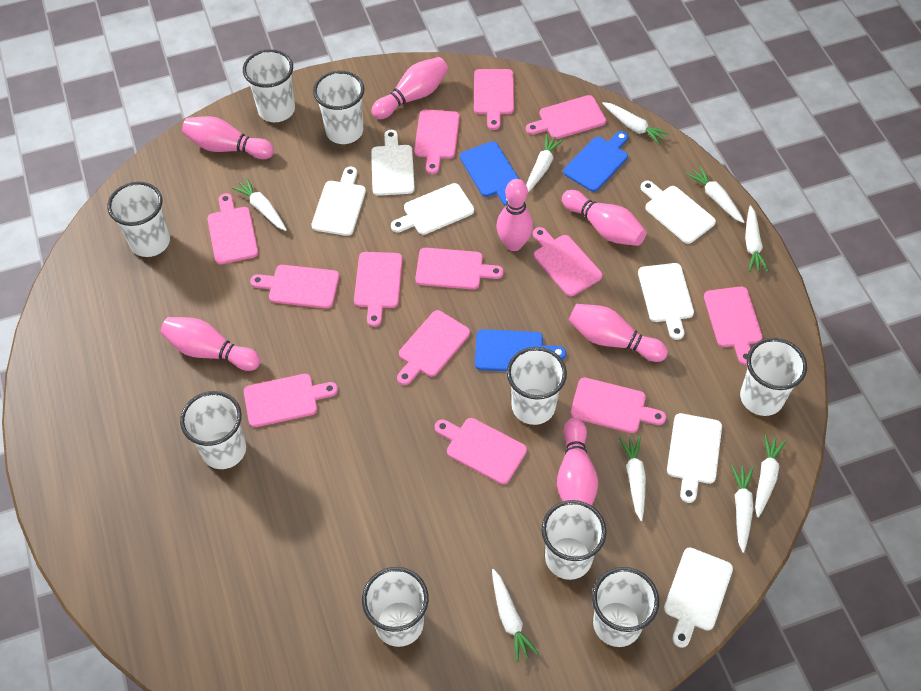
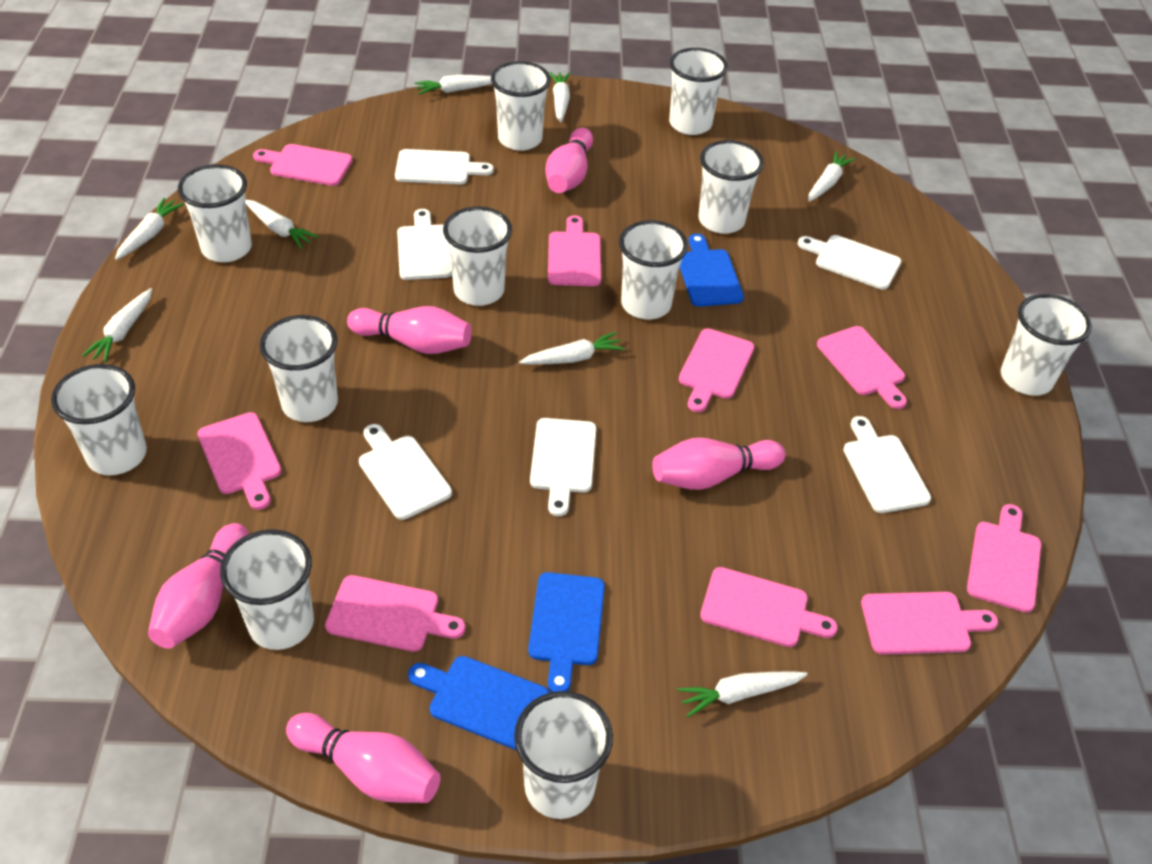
pink bowling pin: [161,317,260,371] [182,116,274,159] [371,57,448,119] [497,179,533,251] [557,418,598,506] [562,190,646,246] [569,304,668,362] = 7 -> [148,523,248,649] [286,713,441,803] [347,306,472,354] [546,128,593,193] [652,438,785,490] = 5
pink cutting board: [207,193,258,264] [244,374,338,427] [250,265,339,309] [354,252,403,327] [397,310,470,385] [414,110,460,174] [415,248,504,289] [435,418,527,484] [474,69,514,130] [526,95,606,139] [533,227,603,296] [570,378,666,433] [704,286,763,365] = 13 -> [198,412,282,510] [253,144,353,186] [325,575,465,652] [548,215,601,286] [679,329,754,412] [700,567,838,647] [817,326,907,409] [861,592,998,655] [967,504,1042,613] = 9
white carrot: [232,178,287,231] [492,569,539,663] [526,134,564,192] [602,102,670,145] [619,436,646,521] [686,166,745,223] [731,465,754,553] [745,205,769,272] [755,434,786,518] = 9 -> [82,288,152,362] [115,198,184,260] [245,200,319,249] [415,75,492,95] [519,332,625,365] [550,72,570,122] [677,671,808,717] [808,151,855,202] = 8
white cup: [107,182,170,257] [180,391,246,469] [243,49,295,122] [313,71,365,144] [362,567,429,647] [507,347,567,425] [542,500,607,580] [592,567,659,647] [740,338,807,416] = 9 -> [51,364,147,475] [178,164,252,262] [220,529,314,650] [259,315,338,422] [443,206,512,306] [491,61,551,151] [514,691,613,819] [619,220,688,319] [669,48,728,135] [698,140,764,234] [1001,294,1092,396] = 11
white cutting board: [311,167,366,236] [371,130,415,196] [391,183,474,235] [638,263,694,340] [640,181,716,244] [664,548,733,648] [667,413,722,503] = 7 -> [359,424,452,520] [395,149,494,184] [397,209,452,280] [530,418,597,516] [798,235,901,290] [843,416,931,513] = 6

